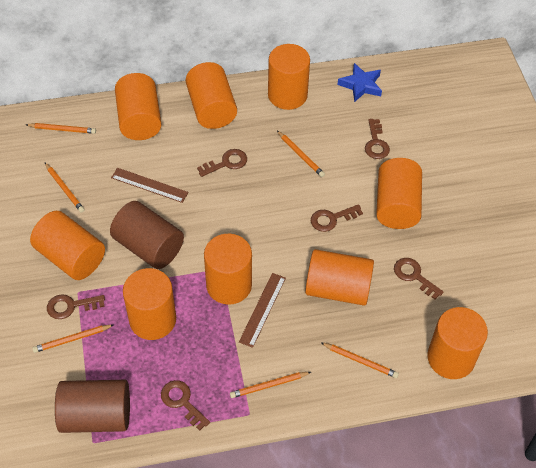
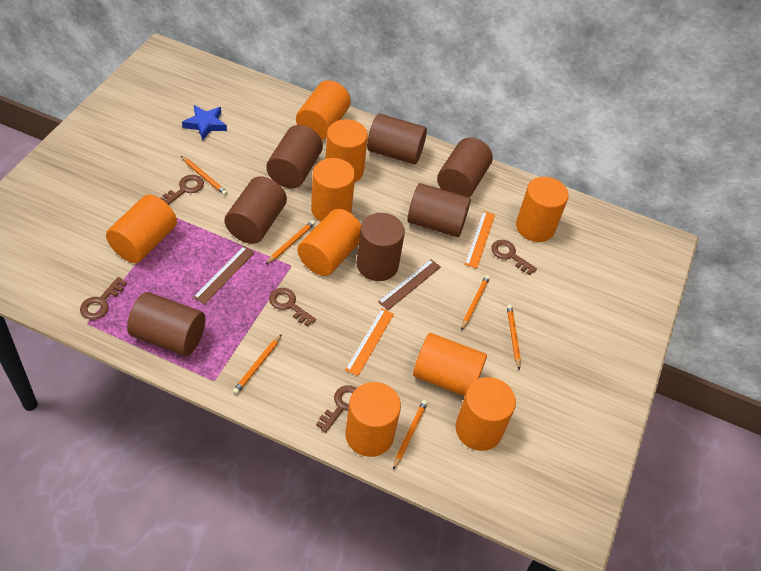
brown cylinder: [55,380,130,433] [110,201,184,269] = 2 -> [127,292,205,356] [224,176,287,244] [266,125,323,188] [357,213,405,281] [367,114,427,165] [407,183,471,237] [437,138,493,197] = 7
brown key: [47,294,105,319] [161,380,210,431] [197,149,247,177] [311,204,363,232] [365,119,390,159] [394,258,444,299] = 6 -> [80,277,127,320] [160,175,204,205] [269,288,316,327] [316,385,356,433] [491,240,537,275] = 5
orange ruler: none = 0 -> [345,308,394,376] [464,211,495,268] = 2

